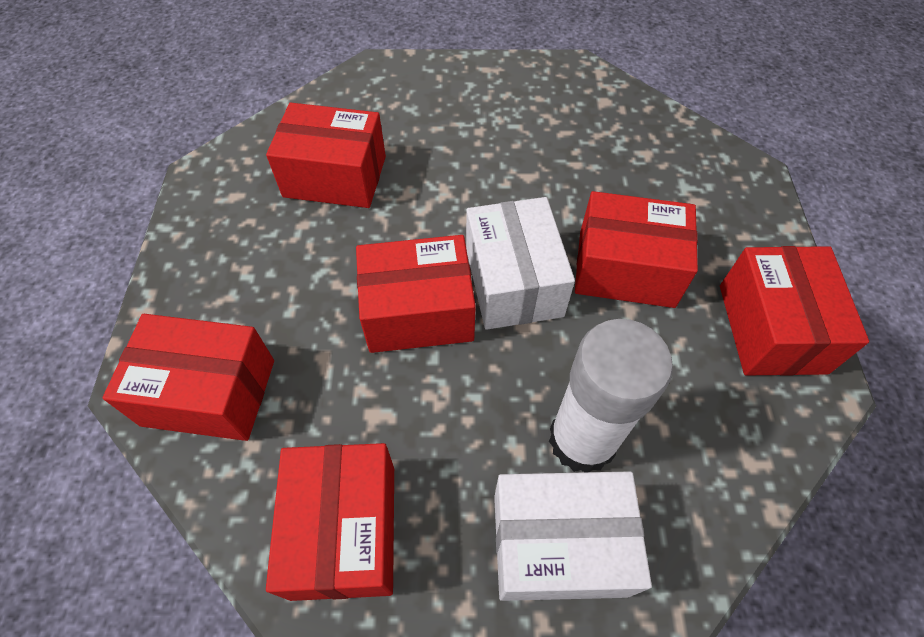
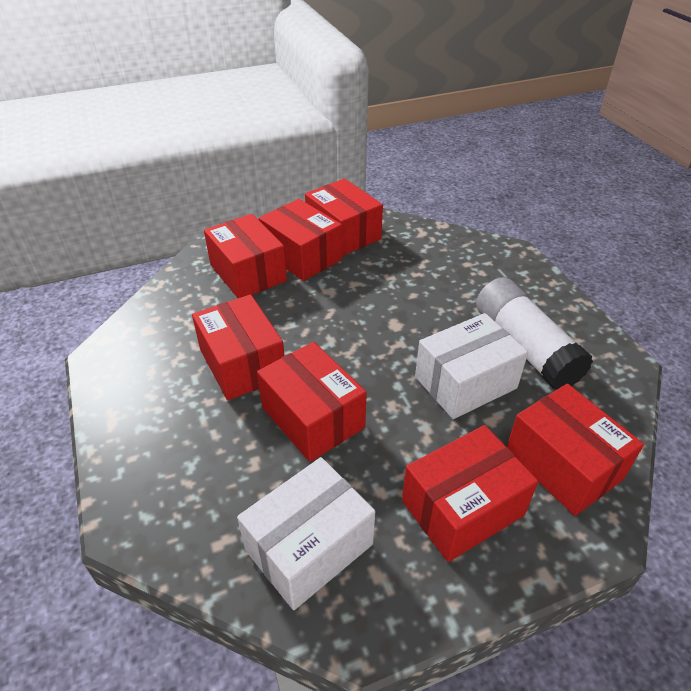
red box: [103,314,274,441] [266,103,386,208] [266,443,394,601] [356,235,476,353] [575,191,698,308] [720,246,869,376] = 6 -> [192,294,285,400] [204,214,287,298] [257,342,367,462] [259,199,342,281] [305,179,383,256] [402,425,538,562] [507,384,644,516] = 7

